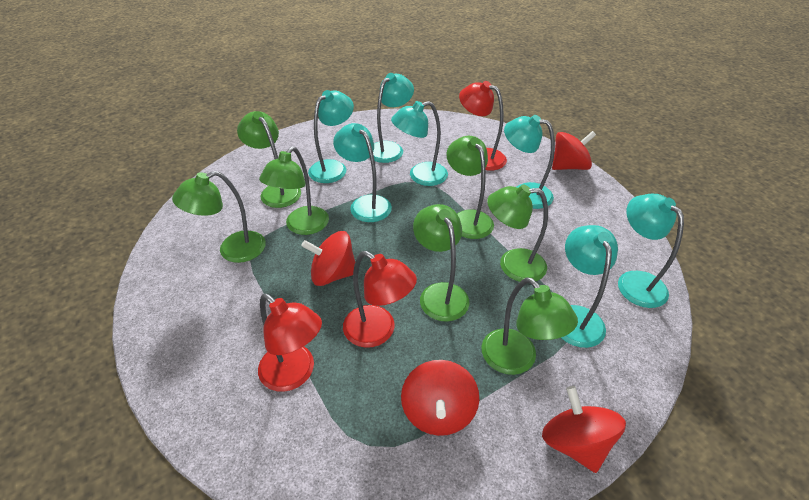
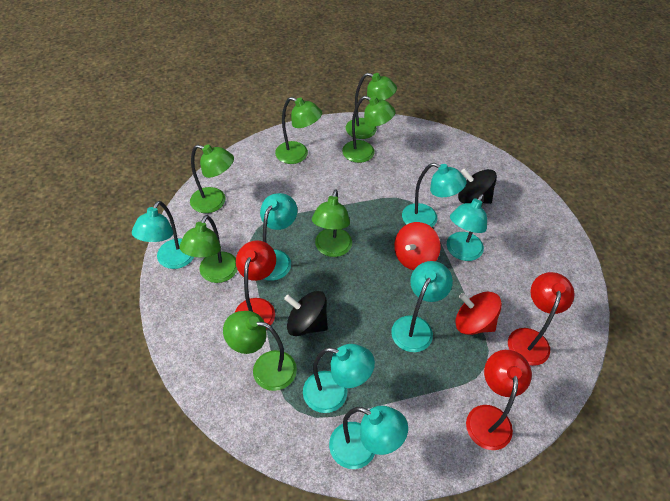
black spinning top: none = 0 -> [284,291,328,336] [458,169,497,204] = 2
red spinning top: [301,231,355,286] [401,360,479,436] [542,386,626,473] [552,131,596,170] = 4 -> [394,222,441,270] [455,292,502,335] = 2

